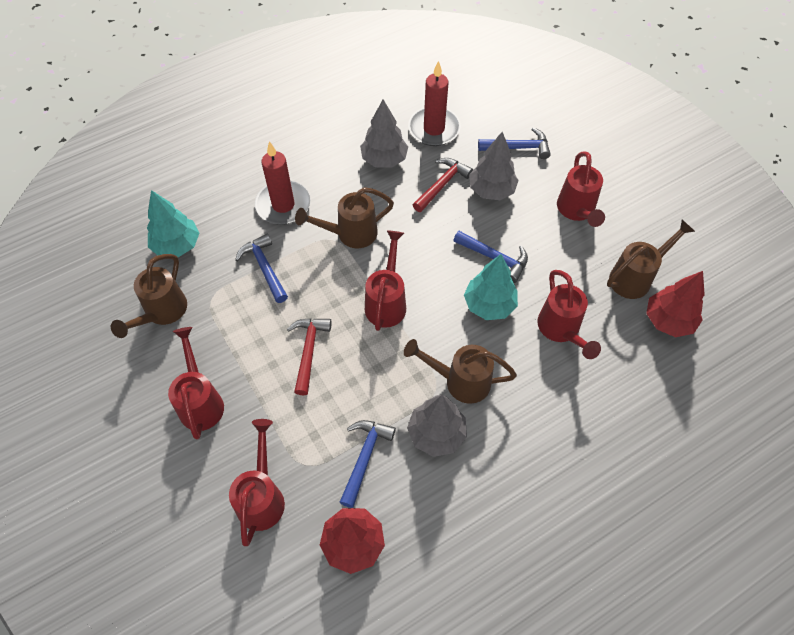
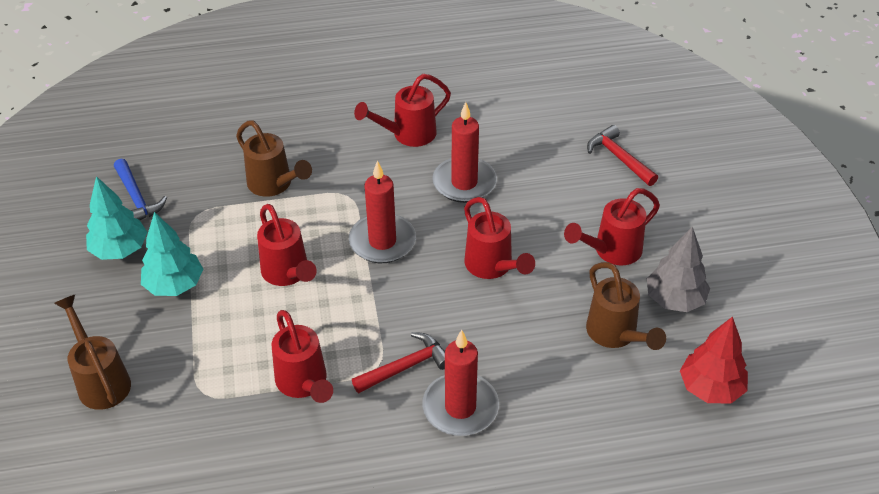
blue hammer: [235,234,288,303] [339,420,396,508] [453,231,528,283] [478,128,551,159] = 4 -> [114,159,167,220] = 1
brown watering can: [111,254,187,338] [295,187,394,248] [404,339,517,404] [607,219,695,299] = 4 -> [54,295,131,410] [236,121,312,197] [586,262,666,350] = 3
grey tree: [360,100,408,168] [407,395,467,457] [469,132,519,200] = 3 -> [647,227,710,312] = 1
red candle: [255,141,311,225] [408,61,460,146] = 2 -> [349,161,416,263] [422,330,499,436] [432,102,497,203] = 3
red tree: [320,508,385,574] [646,271,705,337] = 2 -> [680,317,748,404] = 1

